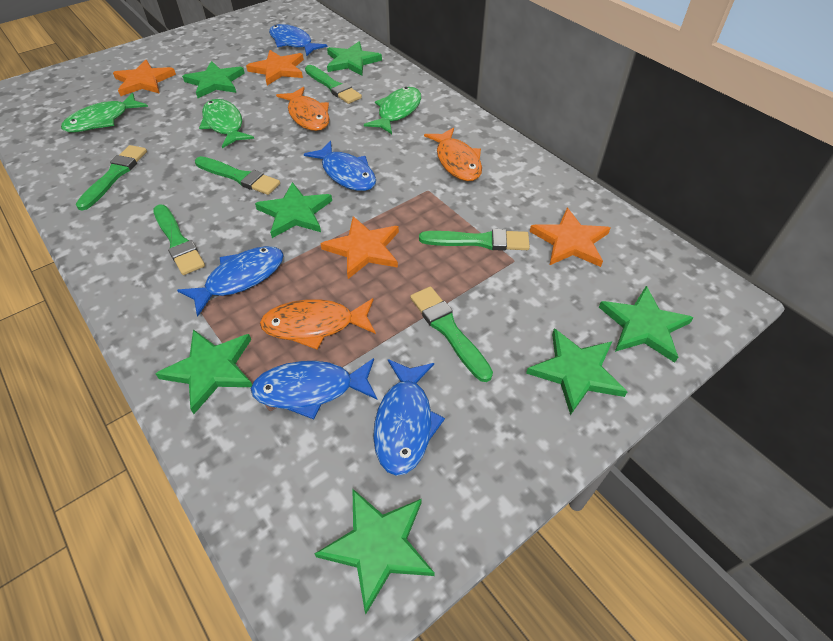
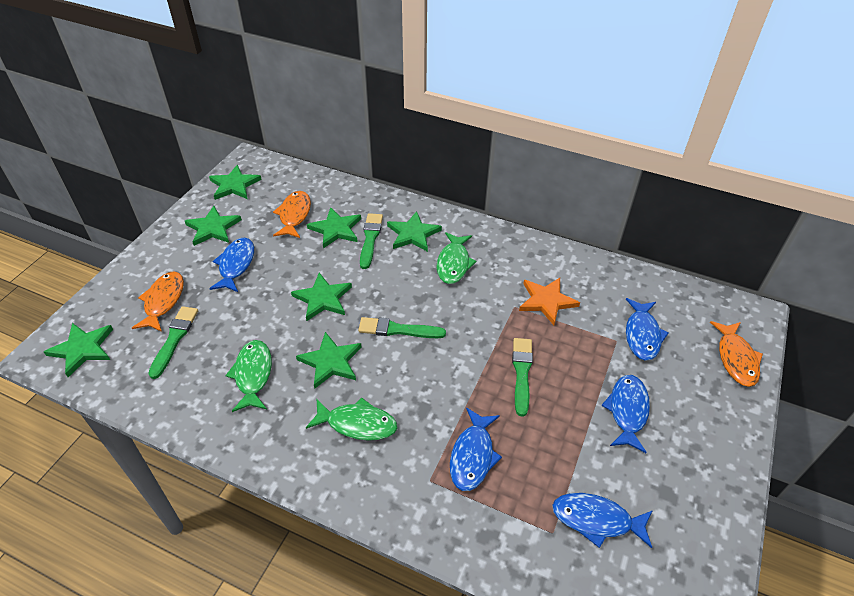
green brush: [76,145,147,211] [153,204,205,275] [195,156,280,195] [305,65,362,104] [410,286,493,382] [419,229,530,251] = 6 -> [148,306,198,379] [358,317,446,338] [360,213,383,269] [512,338,533,417] = 4
orange star: [113,60,176,96] [246,50,304,85] [321,216,399,279] [530,208,610,267] = 4 -> [519,278,580,325] = 1

